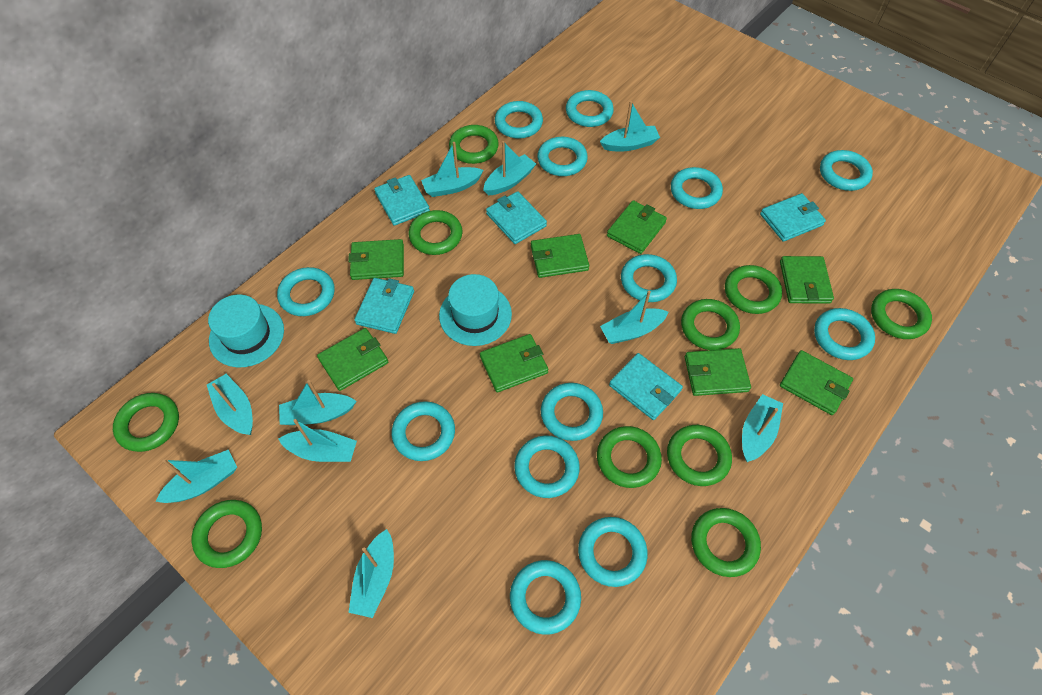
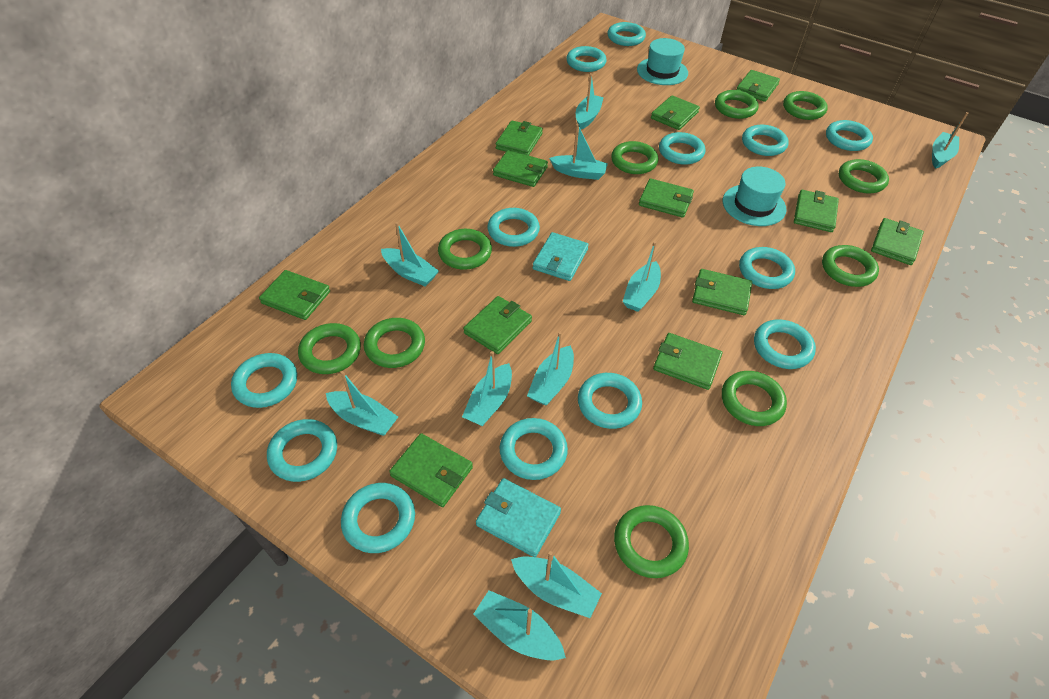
green wallet: [317,328,388,391] [348,239,404,280] [480,334,549,393] [531,234,589,278] [607,200,667,254] [685,348,751,396] [780,256,834,304] [780,350,853,415] = 8 -> [259,270,330,320] [389,433,473,507] [463,296,532,354] [493,150,548,187] [496,120,543,156] [639,178,694,218] [651,95,700,130] [653,333,722,390] [692,269,752,315] [737,70,780,102] [794,190,839,232] [871,218,924,265] = 12
turquoise wallet: [354,278,414,334] [374,175,430,226] [486,191,547,244] [609,353,683,420] [760,193,826,242] = 5 -> [476,478,561,557] [533,232,589,281] = 2

